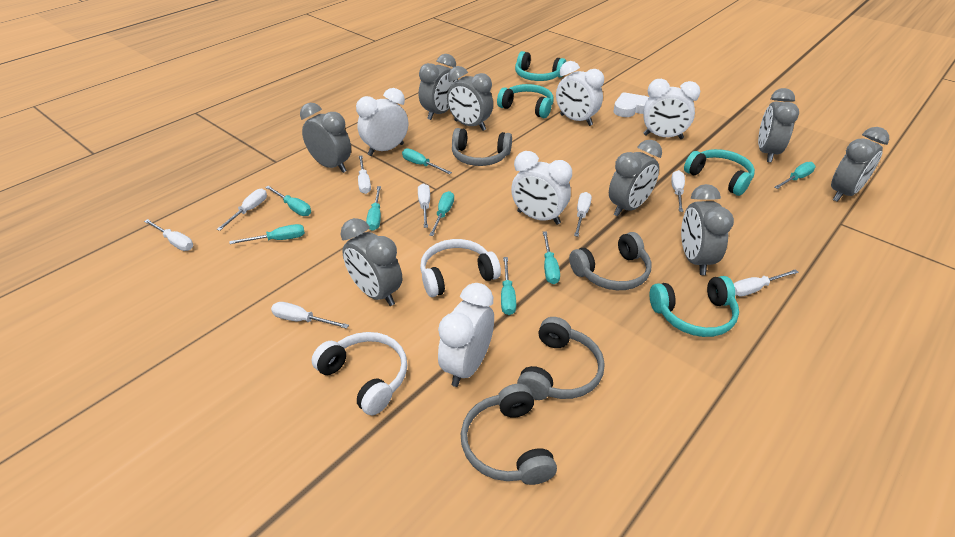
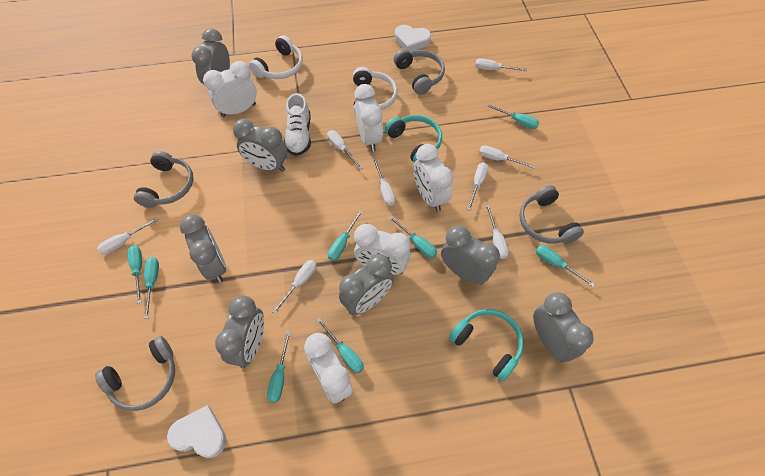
grey clock: [300,103,351,173] [340,218,402,306] [419,54,458,120] [447,66,493,131] [609,140,662,216] [681,184,734,275] [758,88,799,162] [831,127,889,202] = 8 -> [180,214,226,283] [192,28,230,84] [215,295,264,368] [233,119,287,172] [339,254,394,315] [441,225,500,285] [533,292,594,362] = 7
turquoise headphones: [497,84,554,118] [515,51,566,81] [650,276,739,337] [684,149,755,196] = 4 -> [385,115,442,163] [449,309,524,381] = 2
white heart: [613,92,649,117] = 1 -> [167,405,227,458] [395,25,431,51] = 2
white shoe: none = 0 -> [284,93,311,156] = 1

